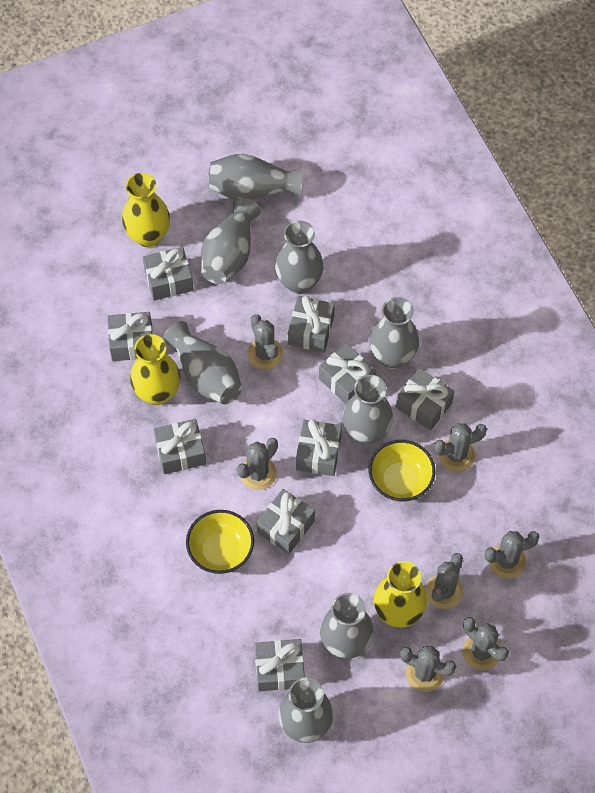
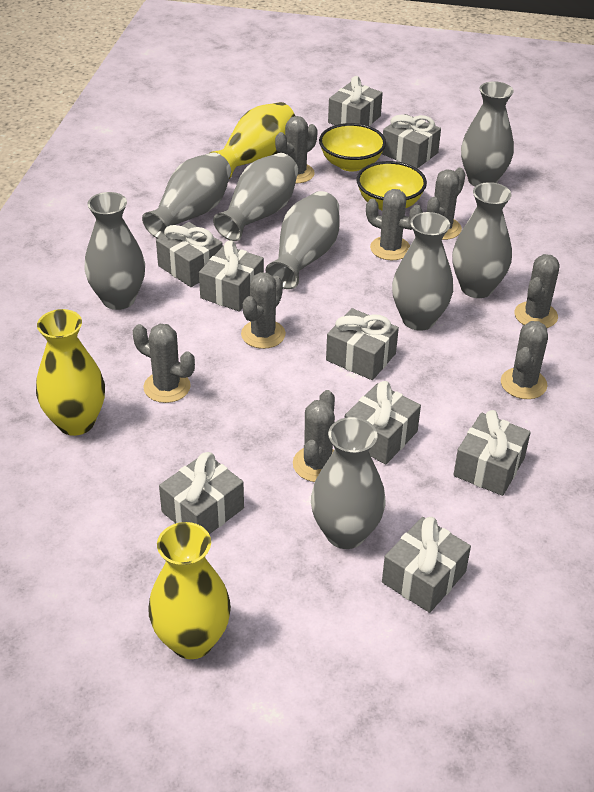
grey cactus: [237,438,278,490] [247,314,283,369] [400,646,456,692] [425,553,463,609] [434,423,487,472] [462,617,509,670] [484,531,539,579] = 7 -> [133,324,195,403] [241,272,286,349] [275,116,318,184] [293,390,335,482] [366,189,423,261] [427,168,466,240] [501,321,548,399] [514,254,560,328] = 8

